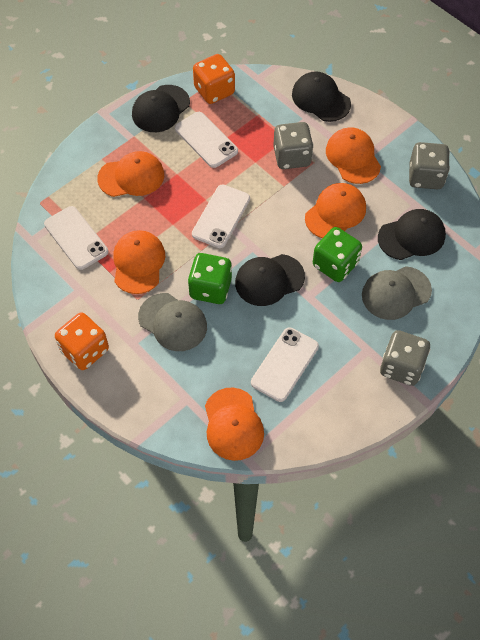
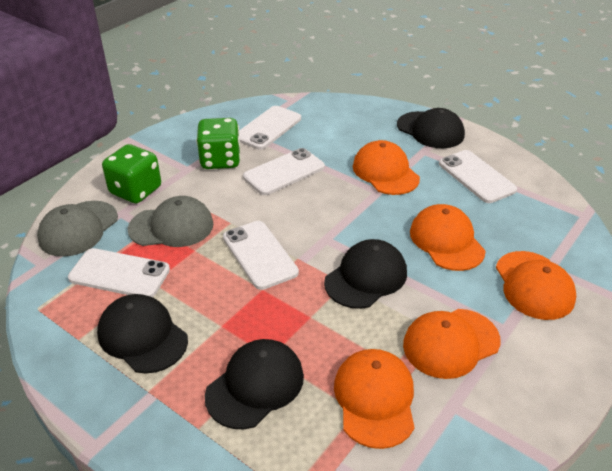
grey dice: [273,122,314,169] [380,330,431,386] [409,142,450,189] = 3 -> none = 0
orange dice: [55,313,109,370] [193,54,235,104] = 2 -> none = 0
white phone: [44,206,108,270] [175,112,238,168] [192,185,250,248] [251,327,319,402] = 4 -> [68,248,170,297] [223,221,299,290] [238,106,301,150] [243,148,325,195] [439,150,517,203] = 5

